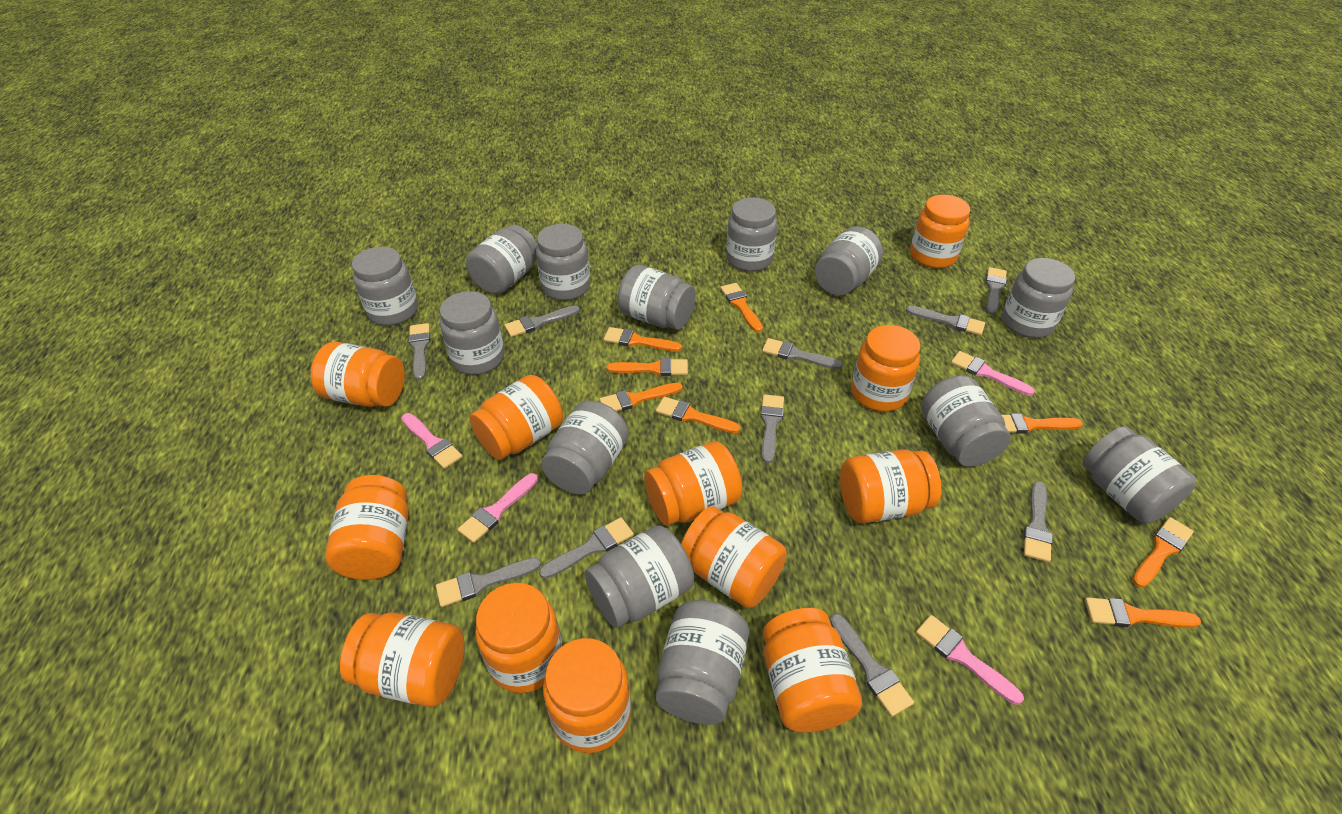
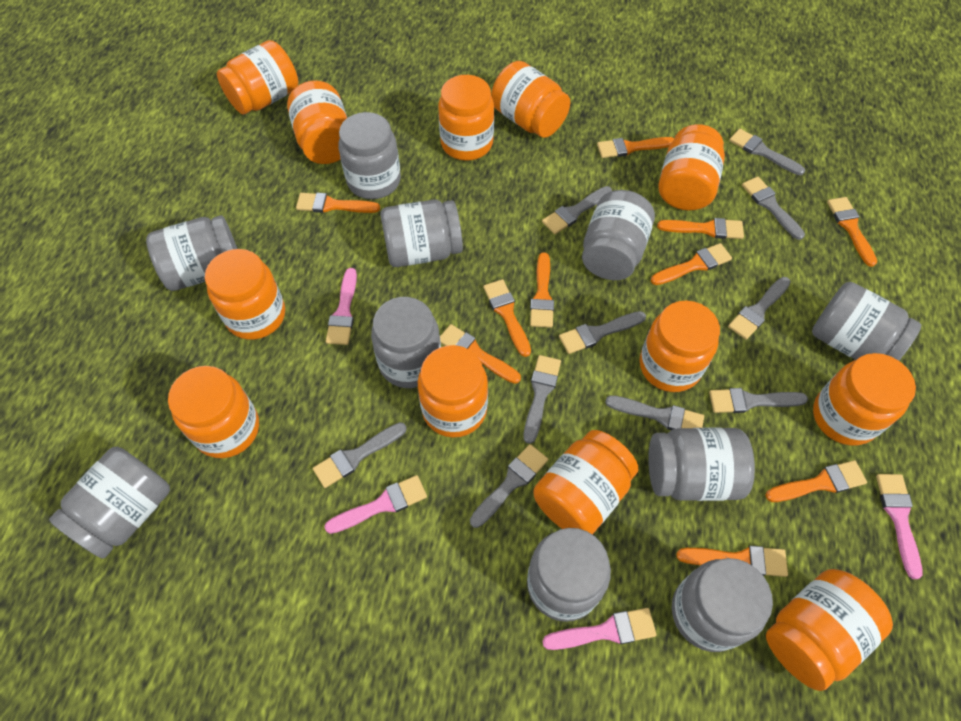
grey jar: [352,247,418,326] [440,291,504,375] [466,225,537,295] [536,224,590,301] [541,401,629,495] [585,526,694,628] [617,265,696,330] [656,600,749,725] [726,197,777,272] [815,226,883,296] [921,376,1011,467] [1002,258,1075,338] [1083,426,1196,524] = 13 -> [49,447,170,559] [146,215,237,291] [338,112,401,199] [371,297,441,388] [381,200,463,267] [527,528,611,622] [582,190,655,280] [648,427,755,501] [672,558,773,652] [812,282,921,361] = 10
orange brush: [600,383,683,412] [604,327,682,352] [606,358,688,376] [656,397,741,433] [720,283,763,333] [1002,413,1083,434] [1085,597,1201,628] [1132,517,1194,588] = 8 -> [296,193,380,213] [440,324,521,384] [483,279,531,357] [530,252,554,328] [597,137,674,158] [651,243,732,285] [657,218,744,239] [676,546,788,577] [765,460,867,502] [827,197,877,267] = 10

